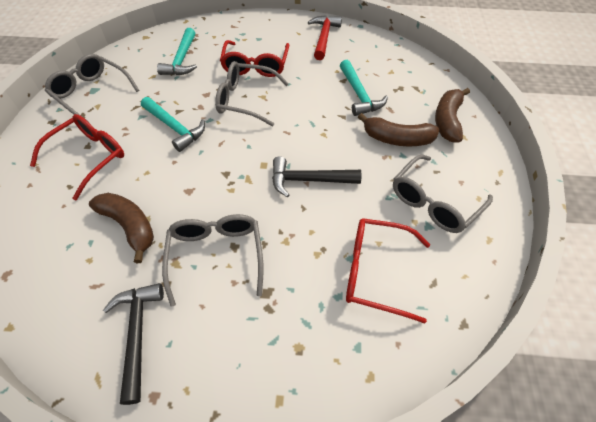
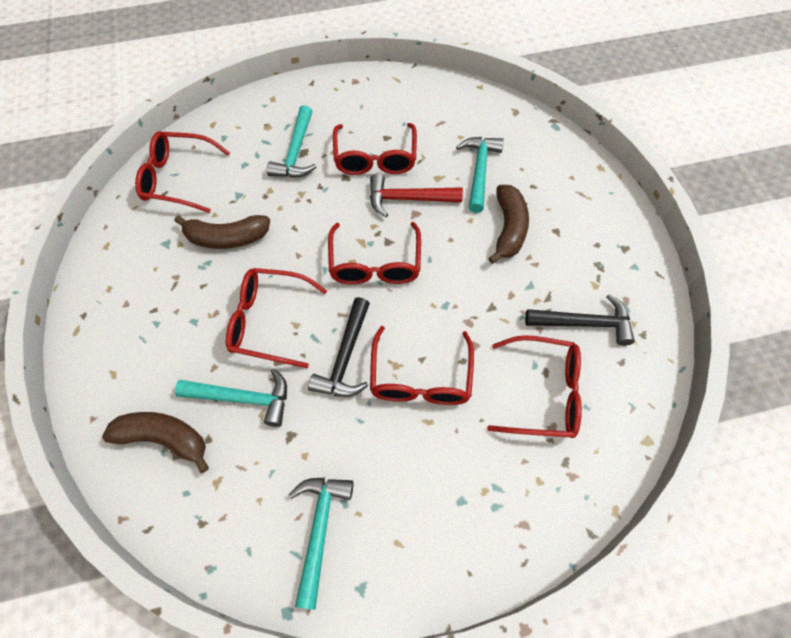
grey glasses: [45,54,139,123] [162,214,264,307] [215,61,289,127] [393,154,493,233] = 4 -> none = 0
red glasses: [30,114,124,200] [220,40,289,77] [346,218,430,324] = 3 -> [135,131,230,213] [226,268,327,368] [328,222,421,285] [333,123,417,175] [370,326,474,405] [487,335,582,438] = 6
turquoise hammer: [141,97,205,152] [157,28,197,75] [340,60,388,116] = 3 -> [175,368,287,427] [267,105,316,178] [289,477,354,610] [456,137,504,213] = 4

